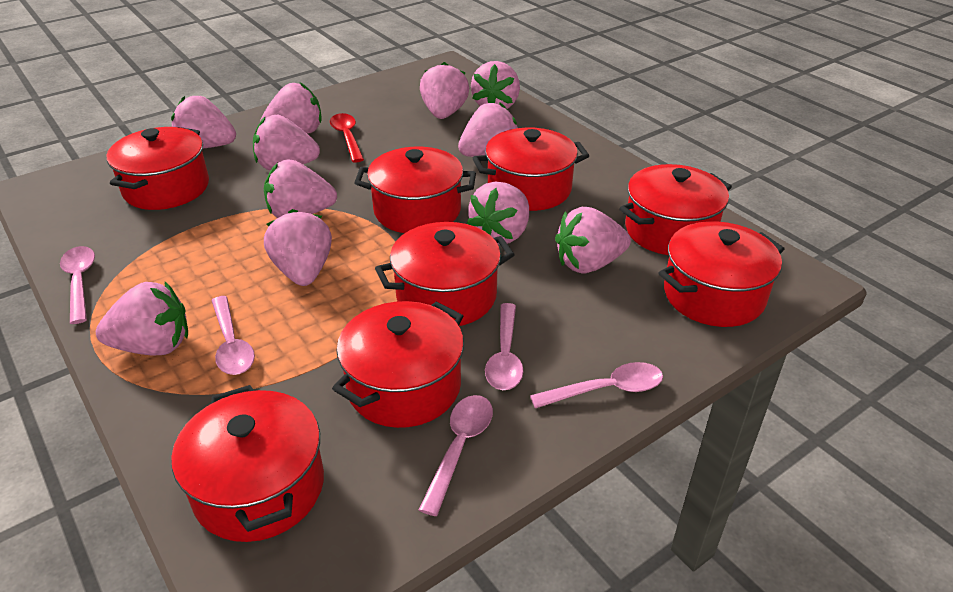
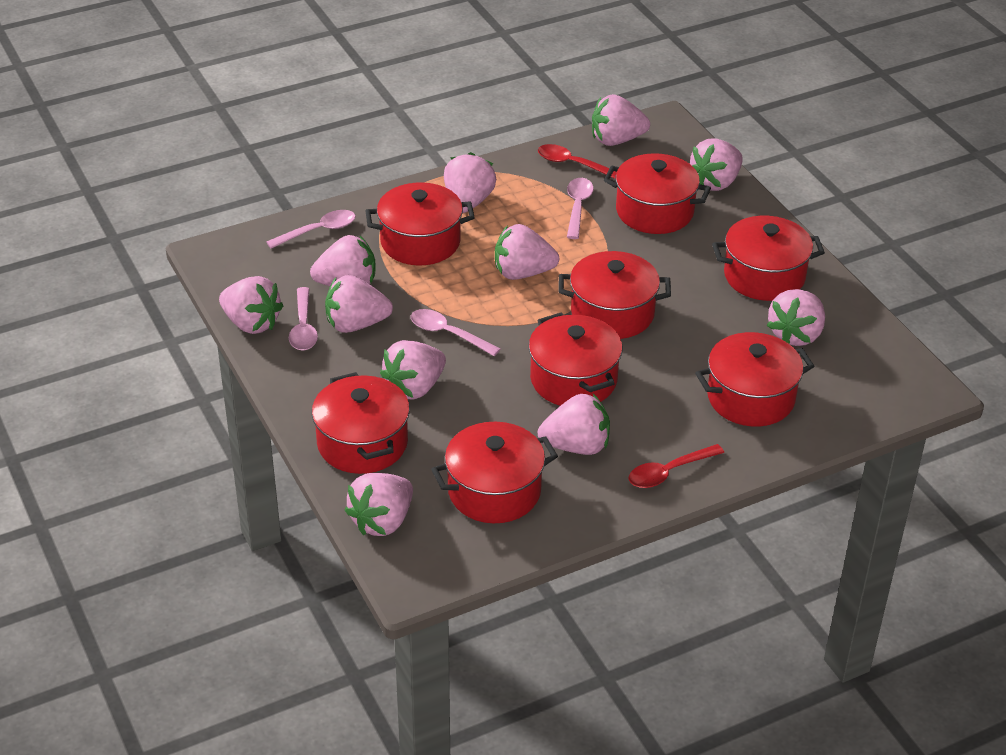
pink spoon: [60,246,95,324] [211,296,255,375] [419,395,493,516] [485,303,523,390] [530,362,663,408] = 5 -> [266,210,356,249] [289,287,318,351] [411,309,500,356] [567,178,594,239] = 4
red spoon: [330,113,364,162] = 1 -> [538,144,617,179] [629,444,724,488] = 2

